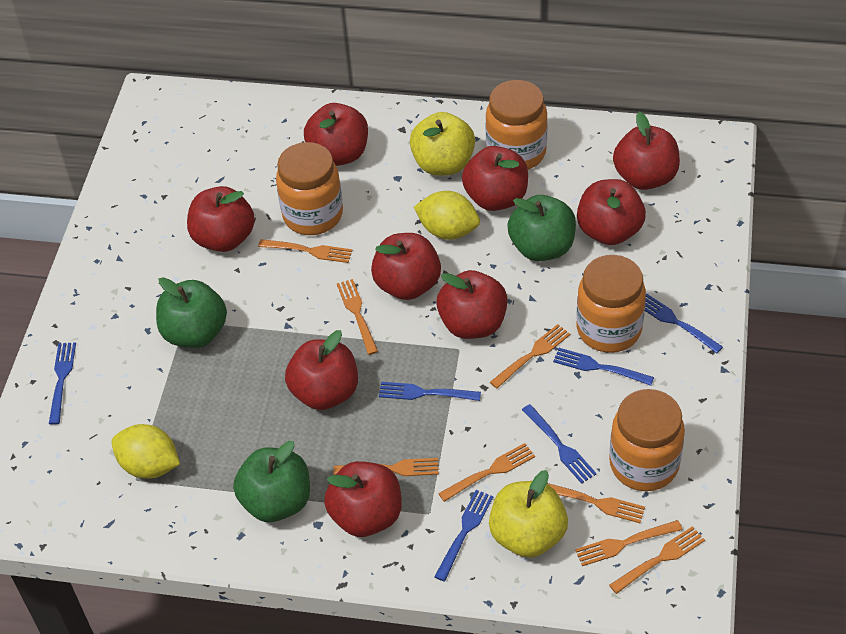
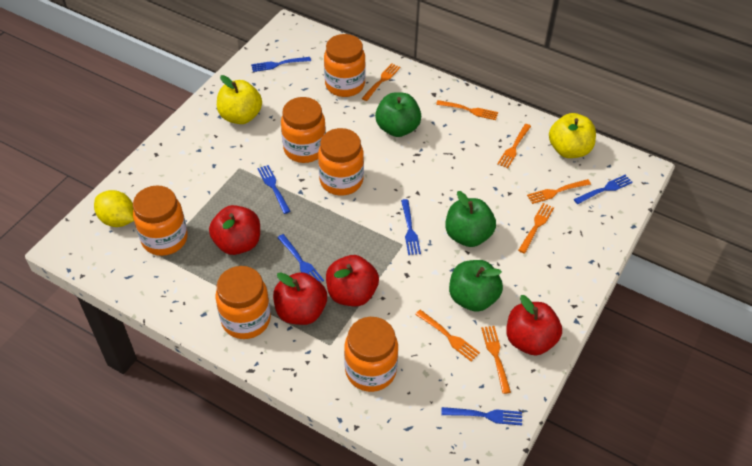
orange fork: [258,239,352,263] [333,458,439,476] [337,279,378,355] [438,443,535,502] [490,324,570,389] [547,483,645,523] [575,520,682,566] [609,526,705,594] = 8 -> [362,63,400,101] [415,310,480,362] [436,100,498,120] [481,326,511,394] [497,124,531,168] [518,203,554,254] [527,179,591,204] = 7
orange jar: [276,142,343,235] [486,80,548,170] [576,255,646,353] [609,389,685,491] = 4 -> [133,185,188,256] [216,266,271,339] [281,97,326,163] [318,128,364,196] [324,34,366,97] [344,317,398,392] = 6
red apple: [187,186,255,252] [285,330,358,410] [304,103,368,166] [324,461,402,537] [371,233,441,300] [436,270,508,339] [462,146,528,211] [577,179,646,245] [613,112,680,190] = 9 -> [209,205,260,255] [273,272,327,325] [326,255,379,306] [506,295,562,356] = 4
yellow lemon: [112,424,180,479] [414,191,480,240] = 2 -> [94,190,134,227] = 1

